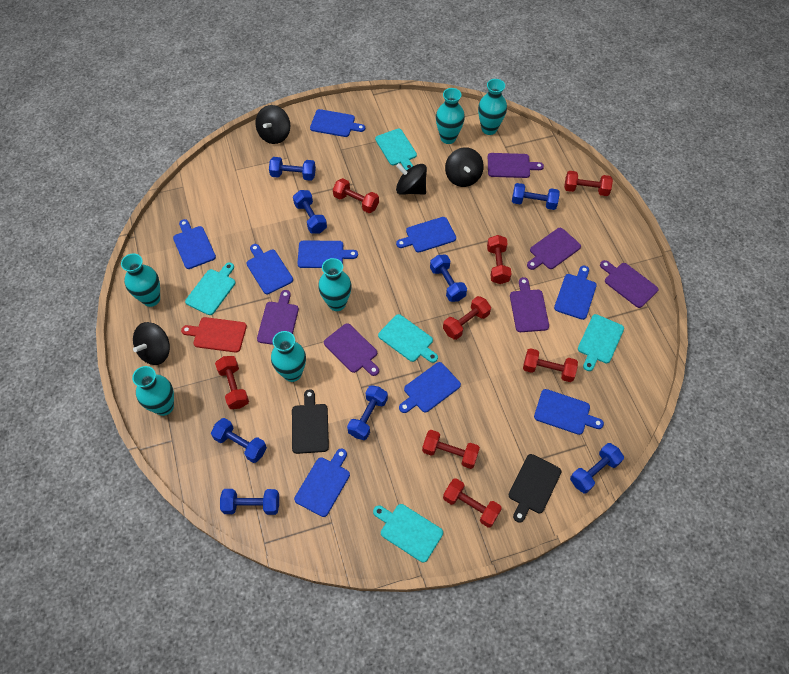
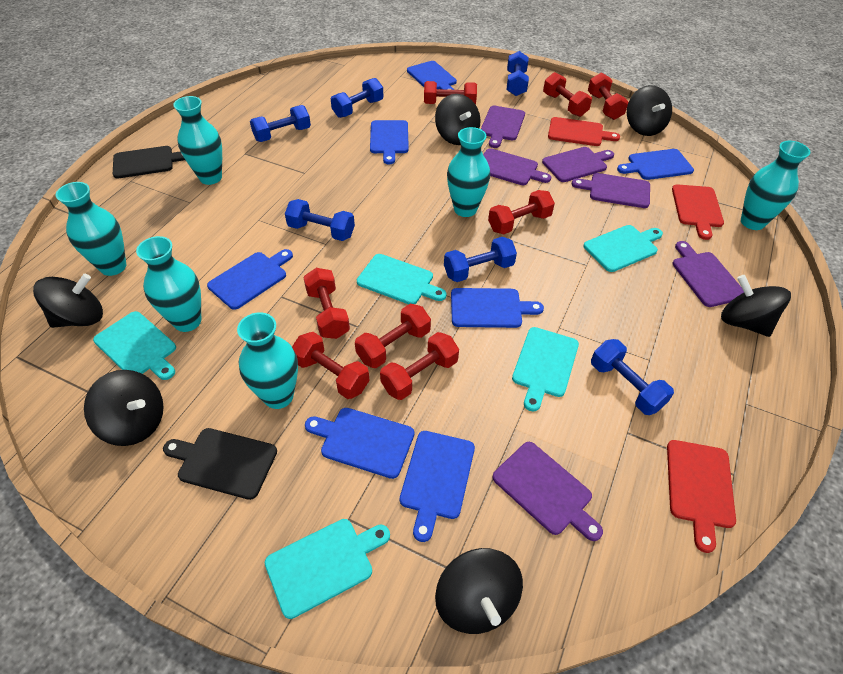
black spinning top: [133,322,170,365] [255,105,290,144] [396,163,427,195] [445,147,484,187] = 4 -> [33,274,103,328] [84,370,164,446] [435,94,480,145] [435,548,523,634] [627,85,672,136] [721,275,791,337] = 6
blue cutting board: [173,219,216,269] [246,244,293,294] [294,449,350,517] [297,241,358,268] [310,109,365,137] [396,217,456,253] [399,362,461,413] [534,389,604,435] [554,266,597,320] = 9 -> [207,249,293,310] [305,408,414,479] [370,120,409,165] [400,431,475,542] [407,61,457,90] [451,288,544,328] [617,149,694,180] = 7
blue dumbbell: [211,418,267,463] [220,489,279,515] [269,157,316,181] [293,190,327,234] [347,385,388,440] [430,255,467,302] [512,183,560,210] [570,443,624,493] = 8 -> [250,105,311,142] [285,199,355,241] [331,78,383,118] [444,237,517,282] [507,51,529,96] [591,339,674,415] = 6
red cutting board: [181,317,247,353] = 1 -> [548,117,620,146] [667,440,736,553] [672,184,724,240] = 3

